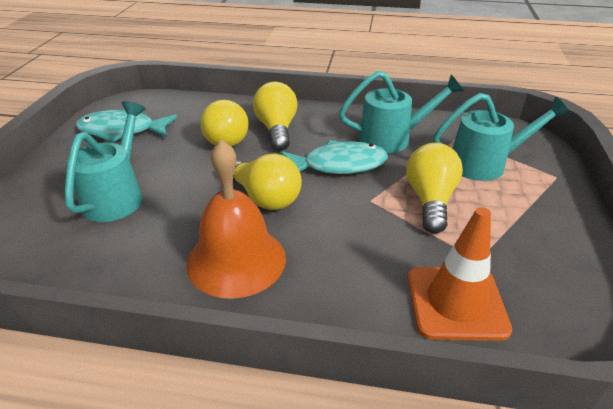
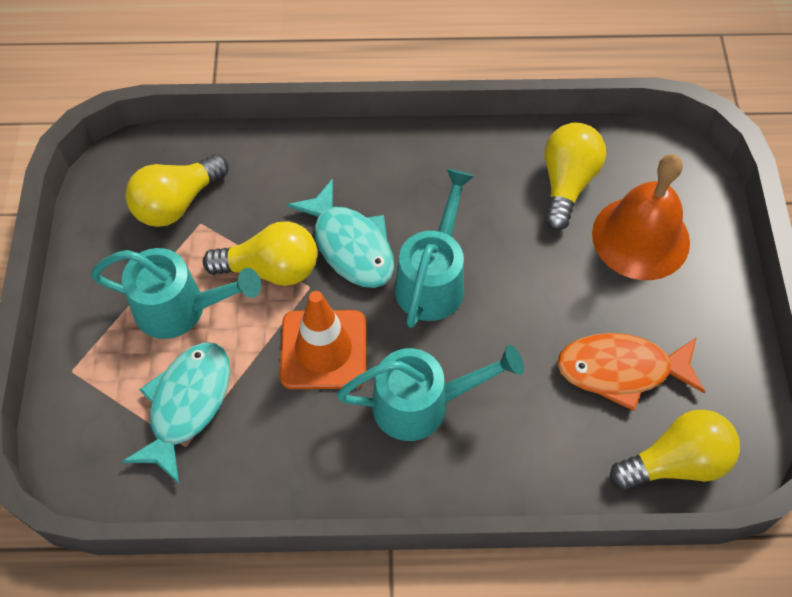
orange fish: none = 0 -> [557,333,705,411] = 1

